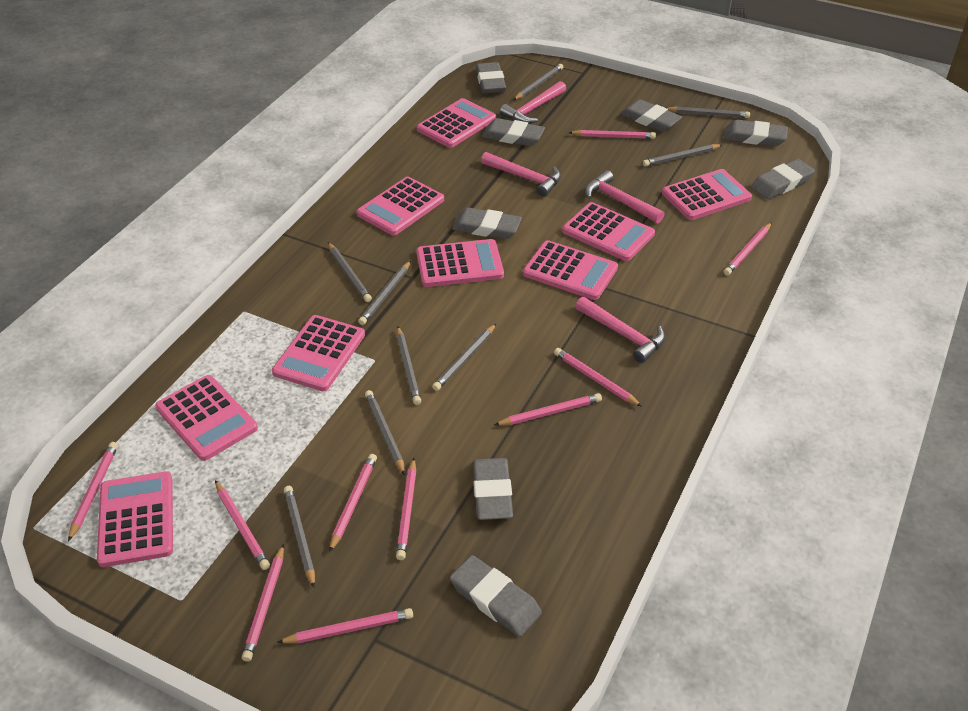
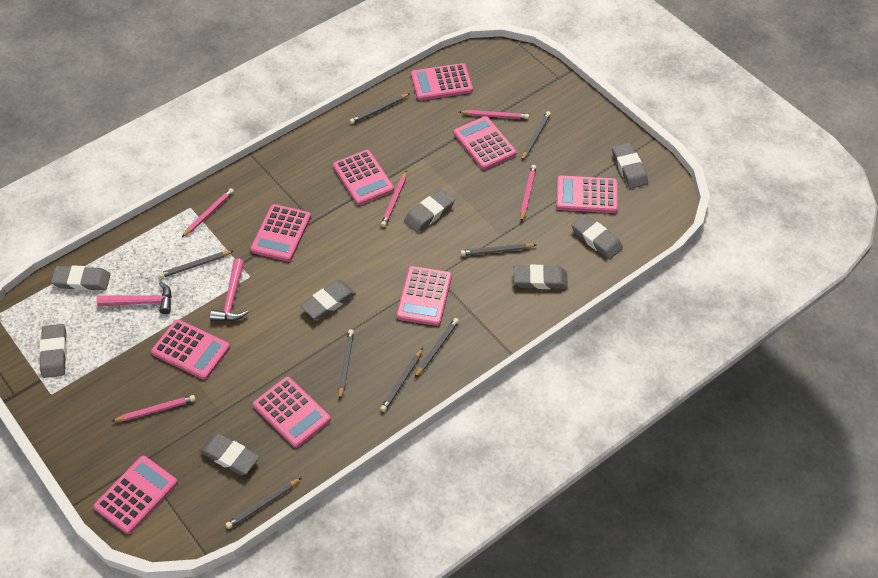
grey pencil: [284,486,315,588] [328,242,372,302] [358,261,411,325] [365,390,405,475] [397,326,421,405] [432,324,496,391] [513,64,563,100] [643,144,722,167] [667,106,750,118] = 9 -> [159,251,233,278] [226,478,301,529] [338,329,354,399] [349,93,410,124] [380,348,423,412] [415,318,459,378] [460,243,536,256] [521,111,551,161] = 8
pink hammer: [481,152,561,197] [500,81,566,123] [575,297,665,363] [585,170,665,223] = 4 -> [97,282,172,314] [210,259,248,321] = 2
pink pencil: [68,442,118,542] [215,480,270,570] [242,544,284,662] [277,608,413,643] [329,454,377,553] [396,458,416,560] [494,393,602,425] [554,348,642,407] [568,130,656,139] [724,222,772,276] = 10 -> [112,395,196,422] [182,188,234,237] [381,171,407,227] [459,110,529,119] [520,165,536,222] = 5

